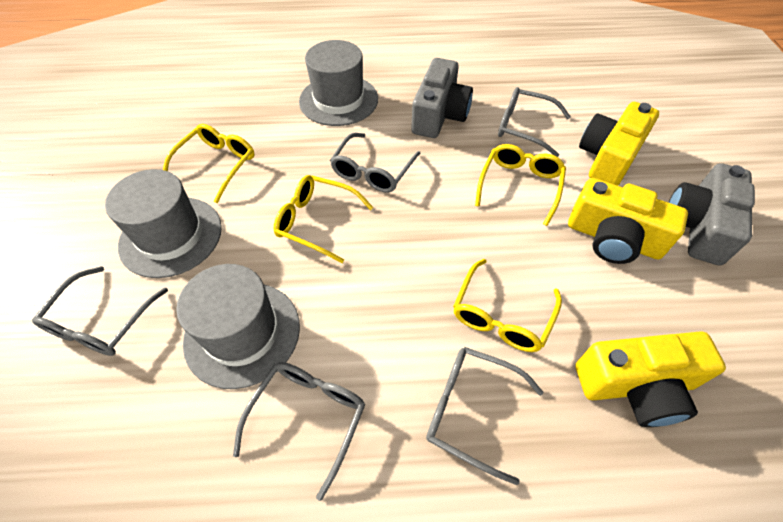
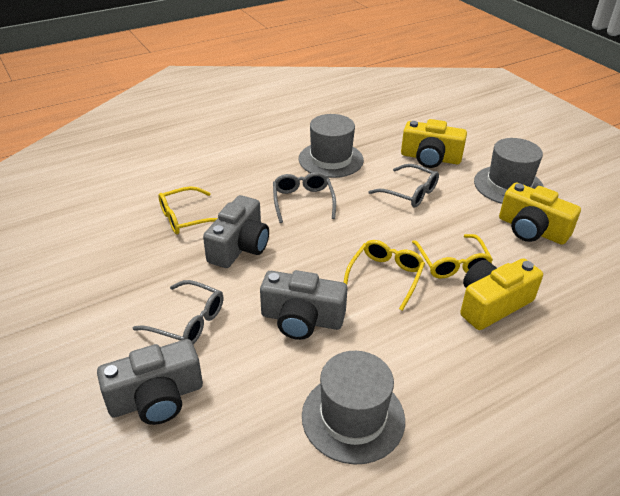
grey camera: [411,58,473,138] [668,163,755,266] = 2 -> [97,339,203,425] [203,195,269,268] [260,270,348,340] = 3
grey glasses: [32,266,168,356] [233,362,365,501] [330,133,421,193] [426,347,544,485] [498,87,571,157] = 5 -> [133,280,223,344] [273,172,336,223] [368,164,439,208] = 3
yellow glasses: [163,124,255,203] [274,175,374,263] [453,259,562,352] [475,144,566,226] = 4 -> [158,186,217,234] [344,240,425,311] [412,234,493,278] = 3

